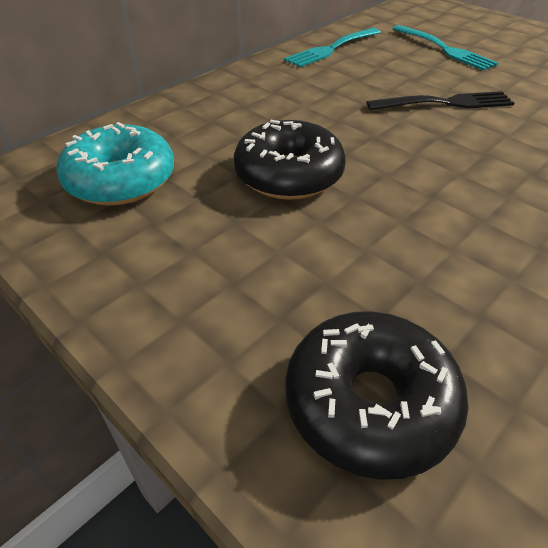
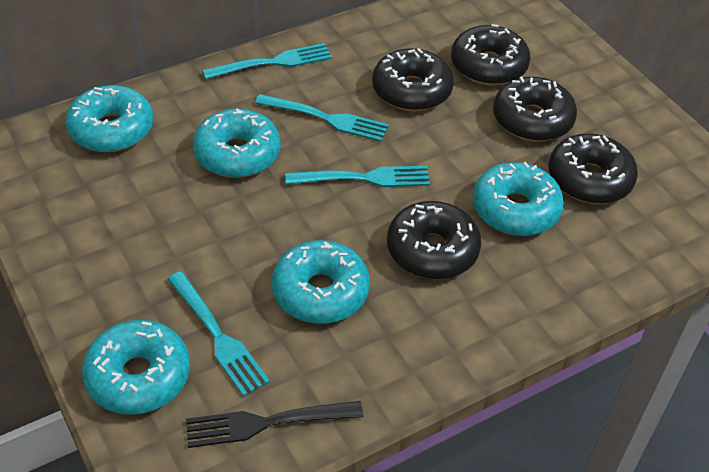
black donut: [234,120,346,200] [286,311,469,480] = 2 -> [372,48,454,111] [387,201,481,279] [451,24,530,85] [493,77,577,141] [548,134,638,204] = 5
turquoise donut: [56,122,174,206] = 1 -> [66,85,153,152] [82,320,190,415] [193,109,281,178] [272,240,370,324] [473,162,564,236] = 5
turquoise fork: [284,28,381,67] [392,25,498,71] = 2 -> [167,271,270,397] [202,43,332,79] [255,94,389,142] [285,166,430,187] = 4

